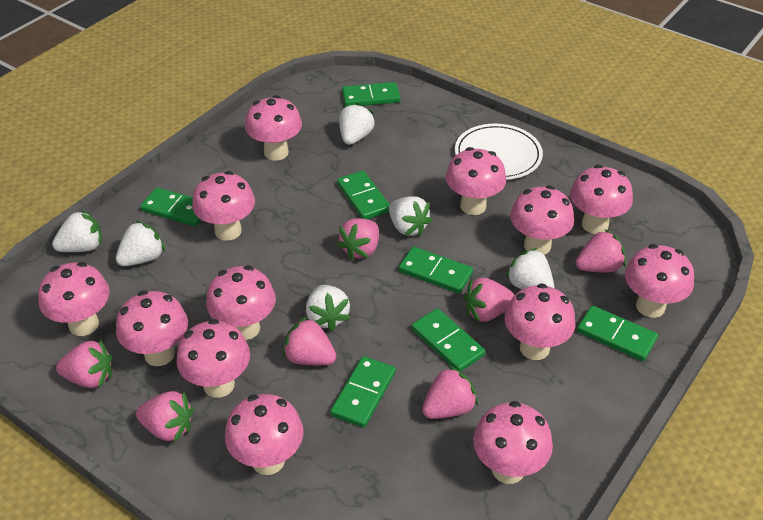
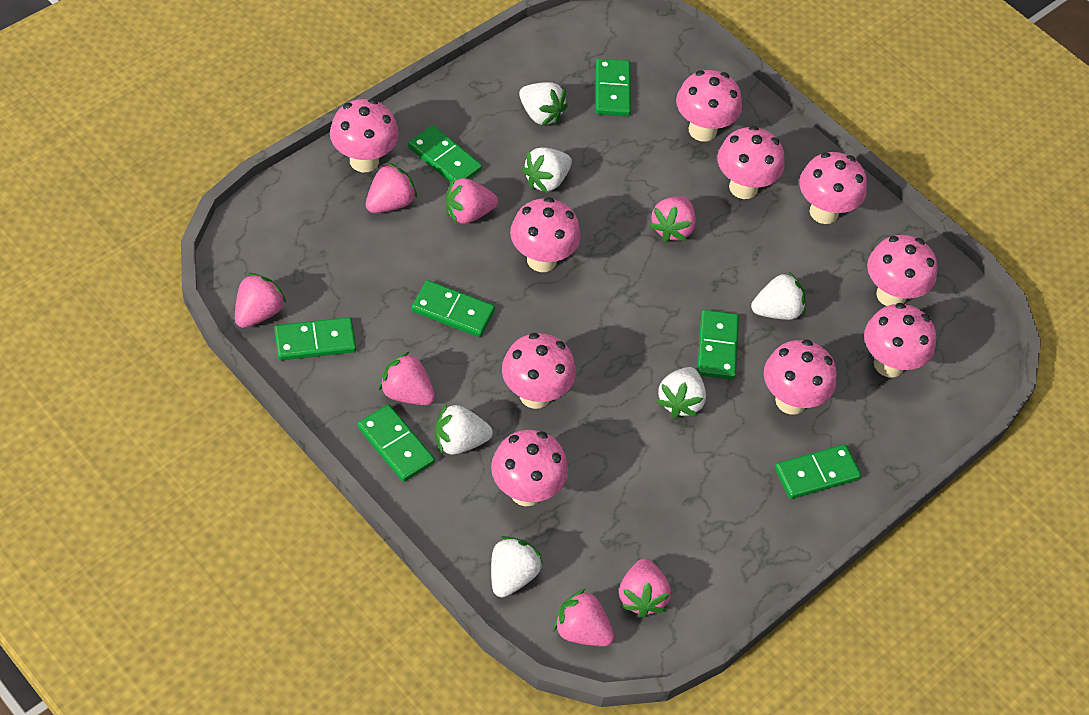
pink mushroom: [38,262,109,336] [116,291,188,366] [176,319,250,398] [192,171,255,240] [206,266,276,340] [225,394,304,475] [245,95,302,161] [446,147,506,215] [473,401,553,484] [504,283,575,360] [510,186,574,255] [570,165,633,234] [625,244,694,318] = 13 -> [330,99,399,172] [491,430,568,506] [502,333,576,409] [510,197,581,272] [676,70,742,142] [717,125,785,199] [764,339,837,415] [799,152,867,224] [864,303,936,378] [867,235,938,306] = 10
white plate: [455,124,543,180] = 1 -> none = 0

